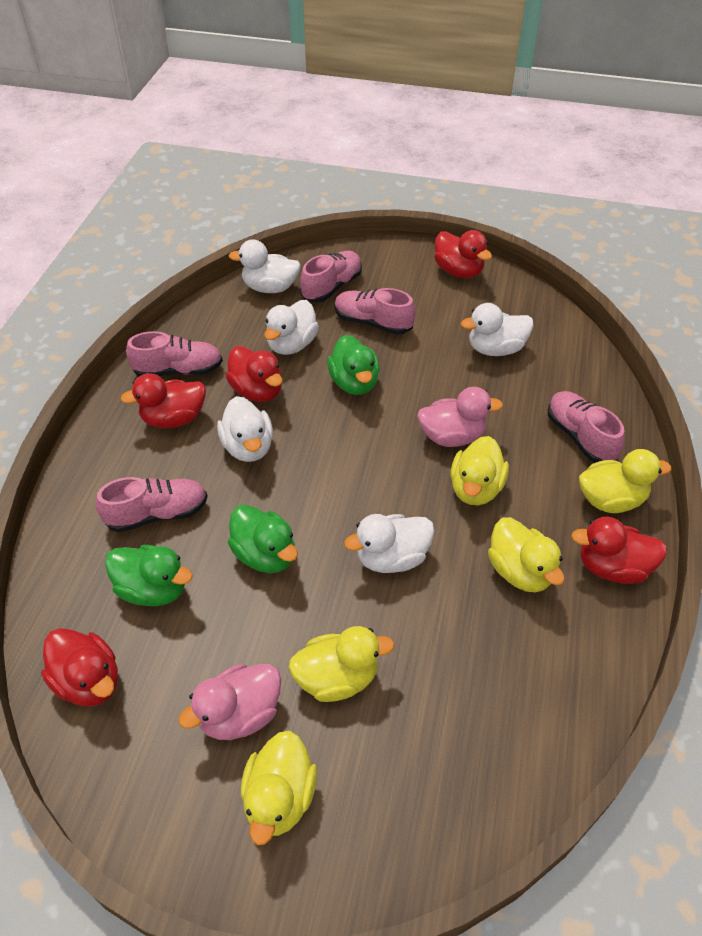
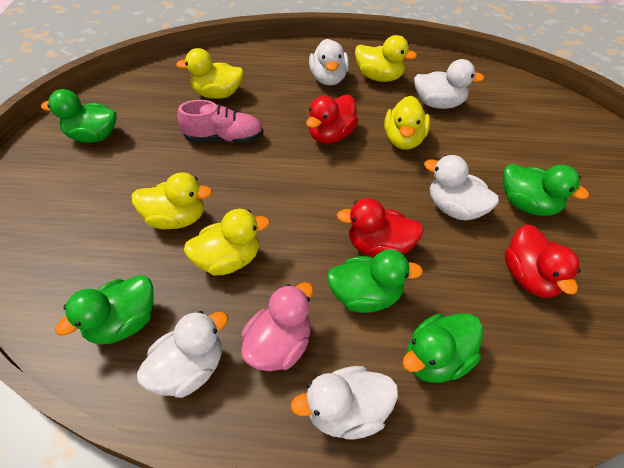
green duck: [105,545,193,606] [228,505,298,573] [327,335,380,395] = 3 -> [41,89,117,143] [55,275,153,345] [327,249,423,313] [402,313,483,383] [503,164,589,216] = 5
pink duck: [178,664,281,740] [417,387,503,447] = 2 -> [241,282,313,371] = 1
pink shoe: [96,477,207,532] [126,331,223,376] [300,251,362,303] [334,288,416,335] [548,391,625,463] = 5 -> [177,100,263,143] = 1
red duck: [41,628,118,707] [120,373,206,428] [226,346,282,402] [434,230,492,278] [571,517,667,584] = 5 -> [306,95,358,144] [337,198,423,257] [505,224,580,298] = 3

